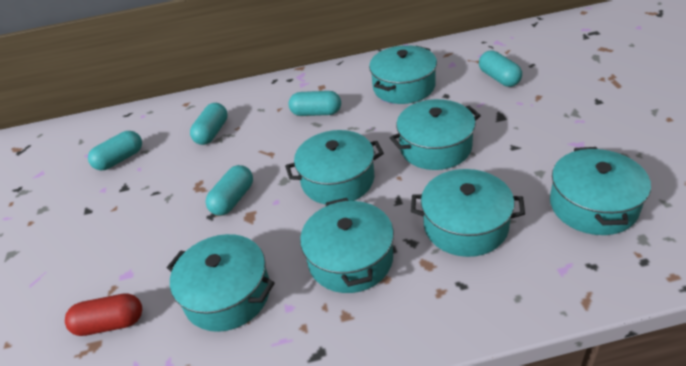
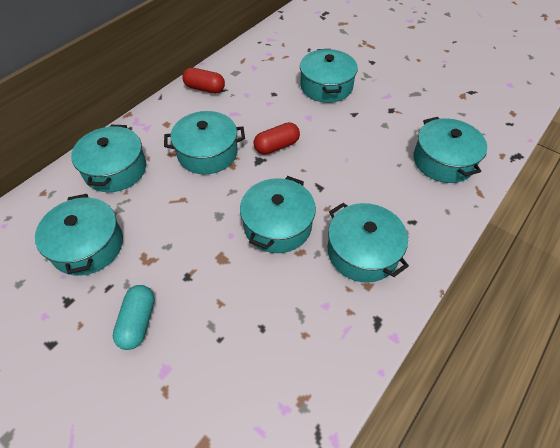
red capsule: [65,293,142,336] = 1 -> [183,68,225,93] [254,122,300,154] = 2
turquoise capsule: [88,131,142,170] [190,103,228,145] [206,165,253,216] [288,91,341,116] [479,50,522,87] = 5 -> [113,285,155,350] = 1

